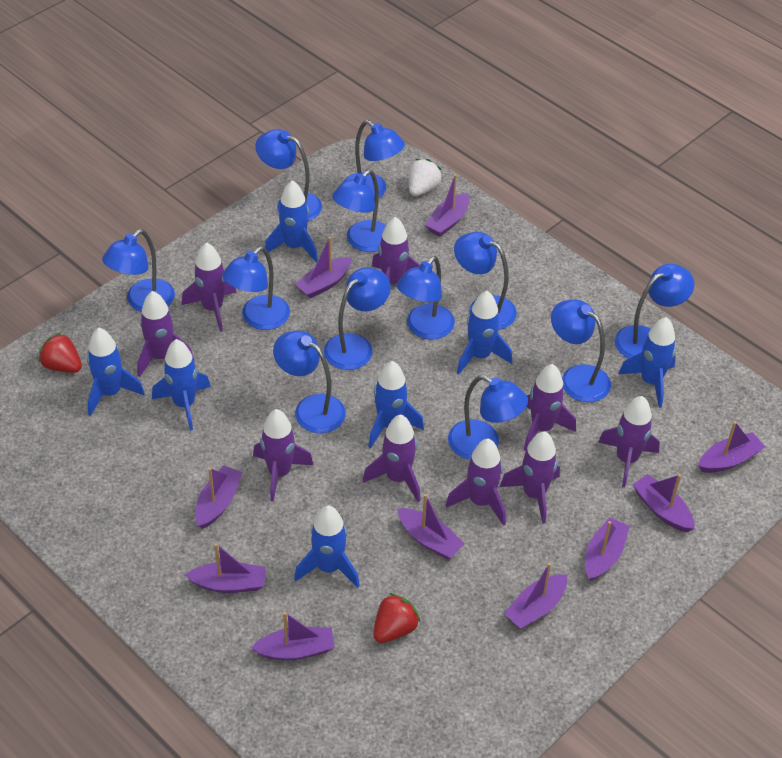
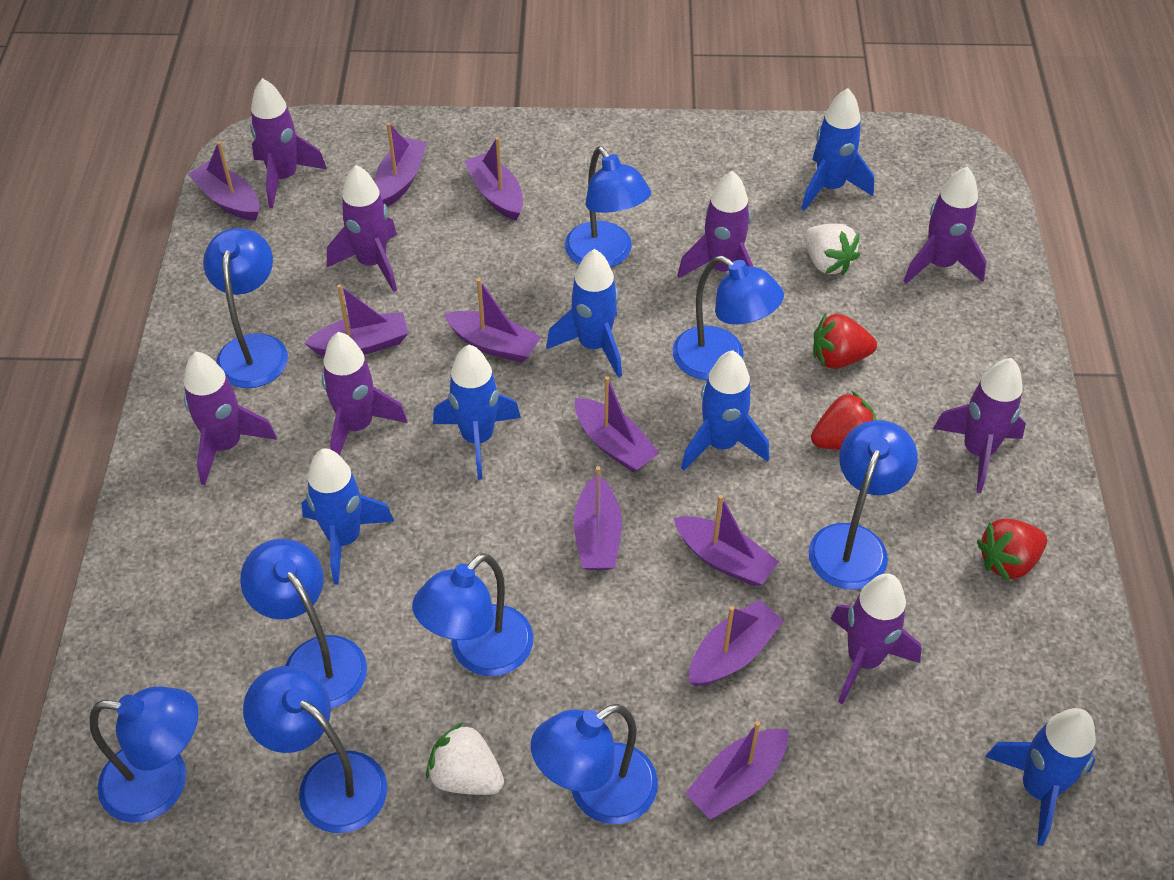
blue lamp: [102,229,175,312] [222,246,290,330] [256,129,322,221] [273,331,346,433] [324,267,391,370] [332,170,386,252] [344,120,405,199] [397,256,455,340] [448,375,528,460] [454,232,517,330] [551,299,611,402] [615,264,694,359] = 12 -> [89,686,198,823] [203,228,288,388] [240,539,367,708] [243,666,387,833] [412,553,533,676] [531,704,658,824] [565,146,651,268] [673,256,784,380] [808,420,918,589] = 9
blue rocket: [87,328,145,416] [152,339,211,431] [265,180,318,262] [294,506,360,588] [368,361,424,448] [457,291,512,374] [618,317,676,408] = 7 -> [301,448,394,584] [433,344,521,480] [546,249,622,378] [681,350,769,470] [801,88,874,211] [985,708,1096,846] = 6
purple rocket: [137,291,194,377] [182,242,236,332] [253,409,313,502] [363,414,421,502] [372,217,420,305] [446,439,506,526] [500,431,560,524] [524,364,576,451] [598,396,660,488] = 9 -> [184,352,277,485] [250,78,327,208] [322,332,407,456] [327,165,397,292] [677,171,753,278] [830,573,922,704] [903,166,987,284] [933,358,1026,493] = 8
red strawberry: [38,332,82,373] [374,593,421,643] = 2 -> [811,391,876,450] [813,314,877,369] [977,519,1047,581] = 3
white strawberry: [409,159,442,196] = 1 -> [426,722,504,795] [804,224,860,275] = 2

